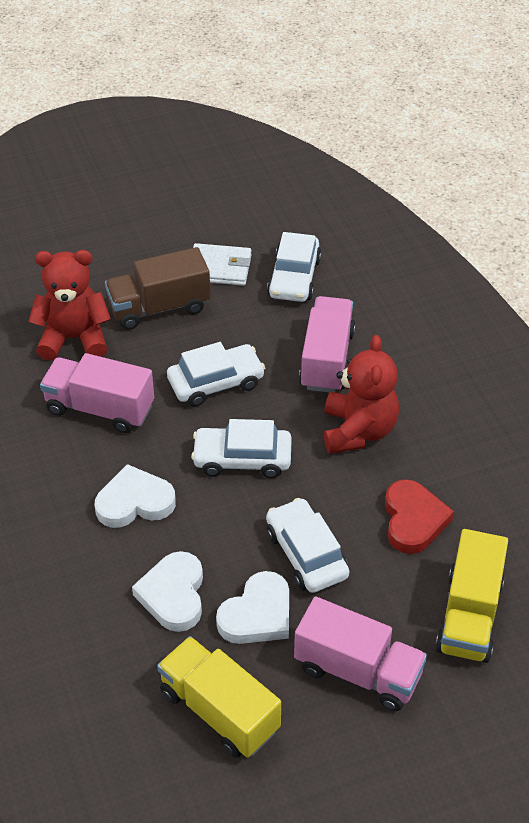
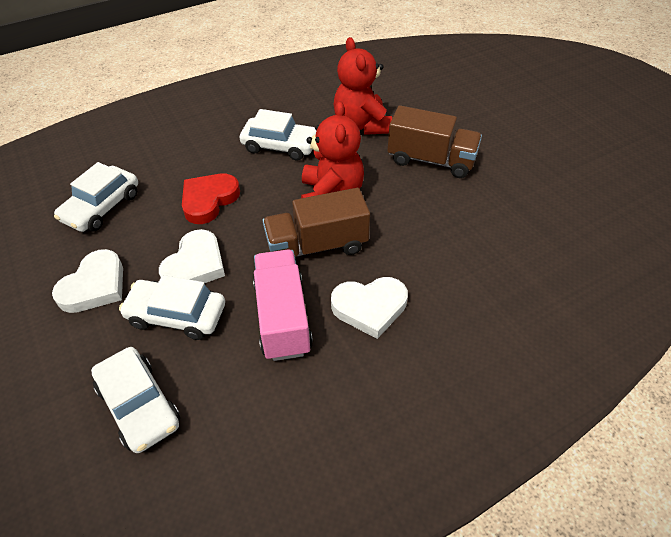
brown truck: [105,247,211,330] = 1 -> [262,188,370,261] [387,105,482,178] = 2
pink truck: [40,353,154,433] [294,597,427,711] [299,296,355,392] = 3 -> [253,250,313,361] = 1
white wallet: [193,243,252,286] = 1 -> none = 0
yellow truck: [157,636,281,758] [435,529,508,663] = 2 -> none = 0

